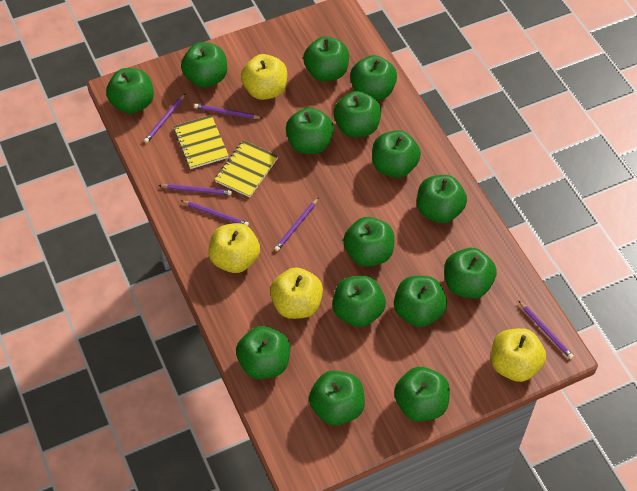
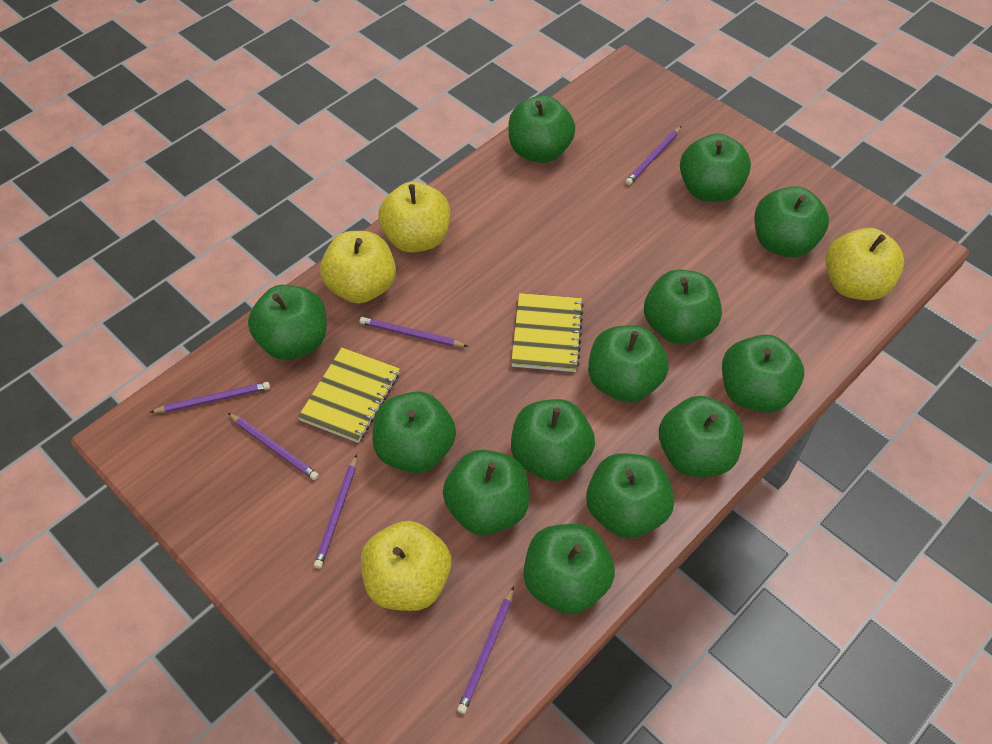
green apple: [106,68,154,114] [181,42,227,88] [236,326,290,379] [286,107,334,154] [303,36,349,82] [309,370,365,426] [333,276,386,327] [334,91,381,137] [343,217,394,267] [350,55,397,101] [372,130,421,178] [394,276,447,327] [394,367,450,421] [417,175,467,223] [444,248,496,298] = 15 -> [248,285,327,360] [372,391,456,473] [443,450,529,535] [508,96,575,163] [511,399,595,481] [523,524,615,614] [586,453,674,539] [588,325,669,403] [644,269,722,344] [659,396,743,477] [680,133,751,202] [722,334,804,413] [755,186,829,257] = 13

